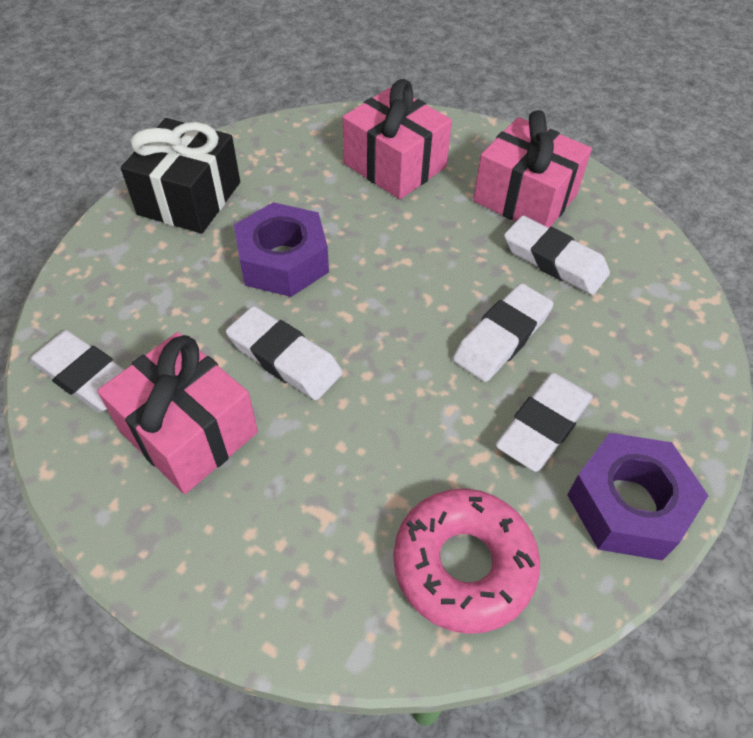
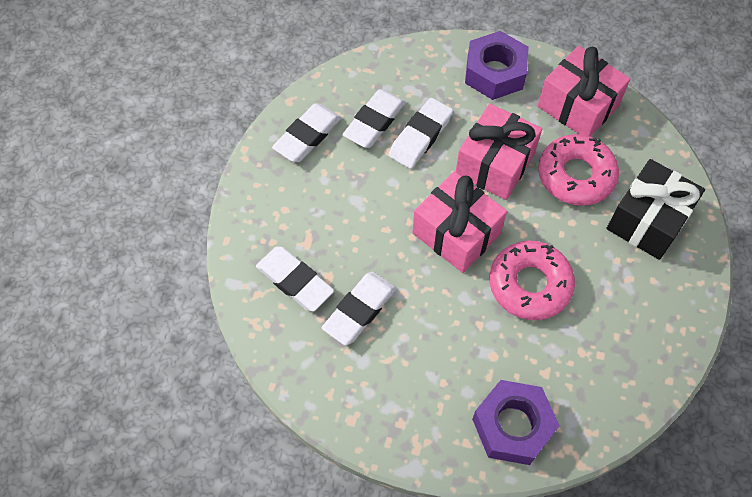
pink donut: [393,488,540,634] = 1 -> [489,240,575,320] [538,134,619,206] = 2

